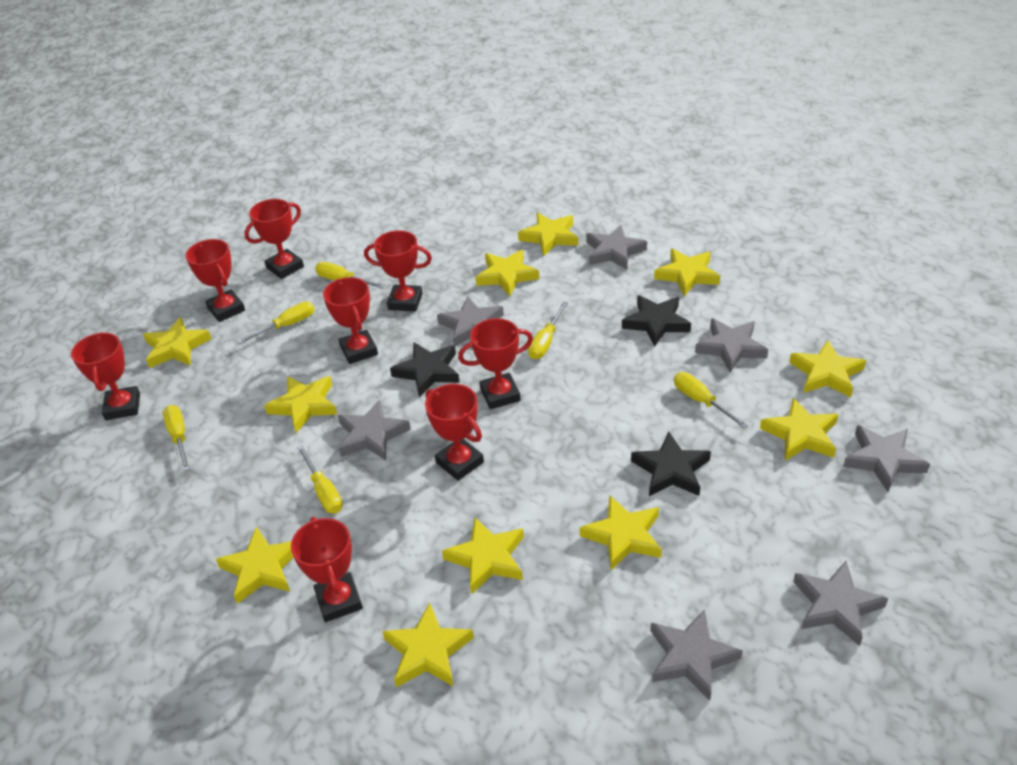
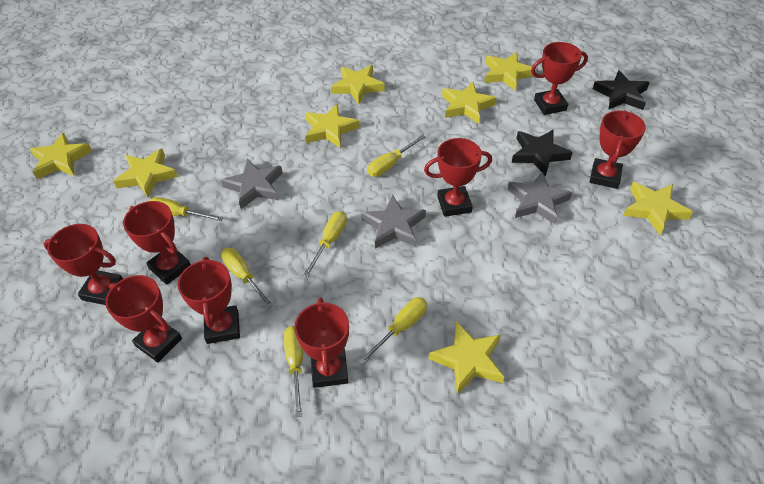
black star: [390,342,460,397] [622,295,691,346] [631,432,711,496] = 3 -> [512,129,573,176] [593,70,650,110] = 2
grey star: [338,400,411,461] [437,296,504,346] [586,225,647,270] [651,609,743,701] [695,318,768,373] [793,561,888,646] [843,425,930,492] = 7 -> [221,159,283,209] [361,194,426,249] [507,172,572,224] = 3
yellow star: [143,317,212,368] [216,527,294,604] [264,376,337,433] [382,603,474,687] [442,517,524,595] [475,250,539,296] [518,213,578,256] [580,496,662,570] [654,249,720,296] [760,398,839,461] [789,340,866,397] = 11 -> [30,133,92,179] [113,148,178,197] [305,104,360,148] [331,65,385,104] [429,321,504,395] [442,82,496,124] [484,52,536,91] [623,182,693,235] = 8

